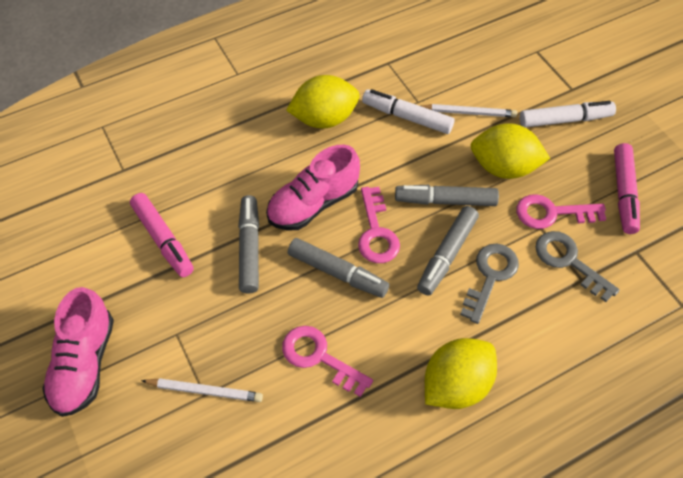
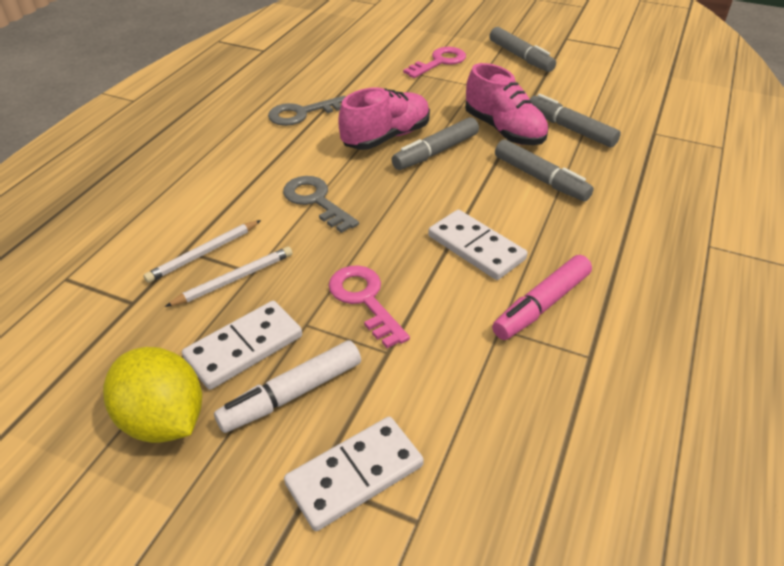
pink key: [282,326,373,397] [358,187,400,263] [516,194,606,229] = 3 -> [328,265,410,348] [403,47,466,78] = 2
pink marker: [130,193,194,277] [614,143,640,234] = 2 -> [492,255,592,340] = 1
white domino: none = 0 -> [182,301,302,390] [284,417,424,531] [428,210,528,280] = 3
white marker: [362,89,455,134] [520,101,616,128] = 2 -> [214,340,361,433] = 1
yellow lemon: [286,75,360,128] [425,338,497,409] [471,123,550,179] = 3 -> [103,347,202,443] = 1

